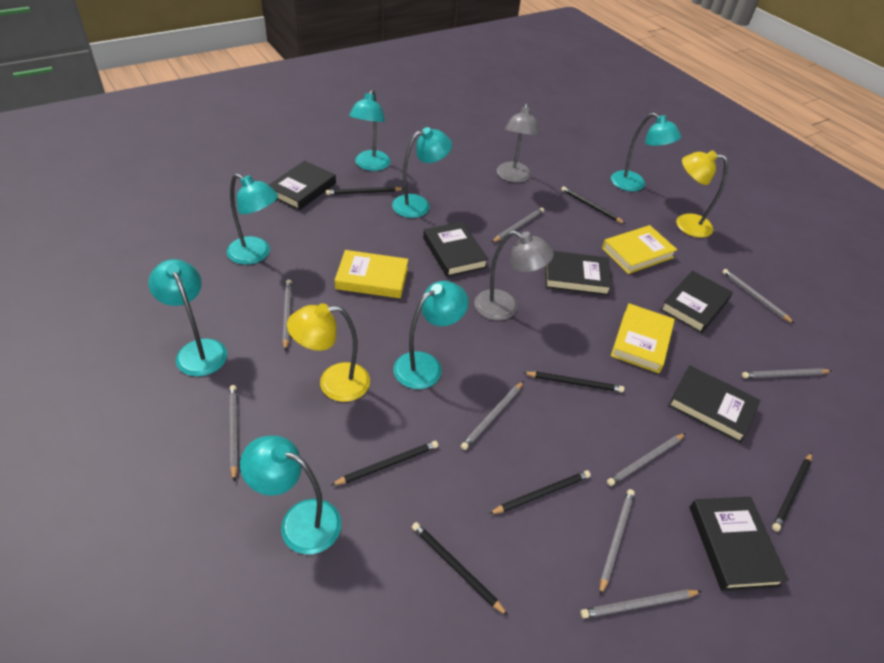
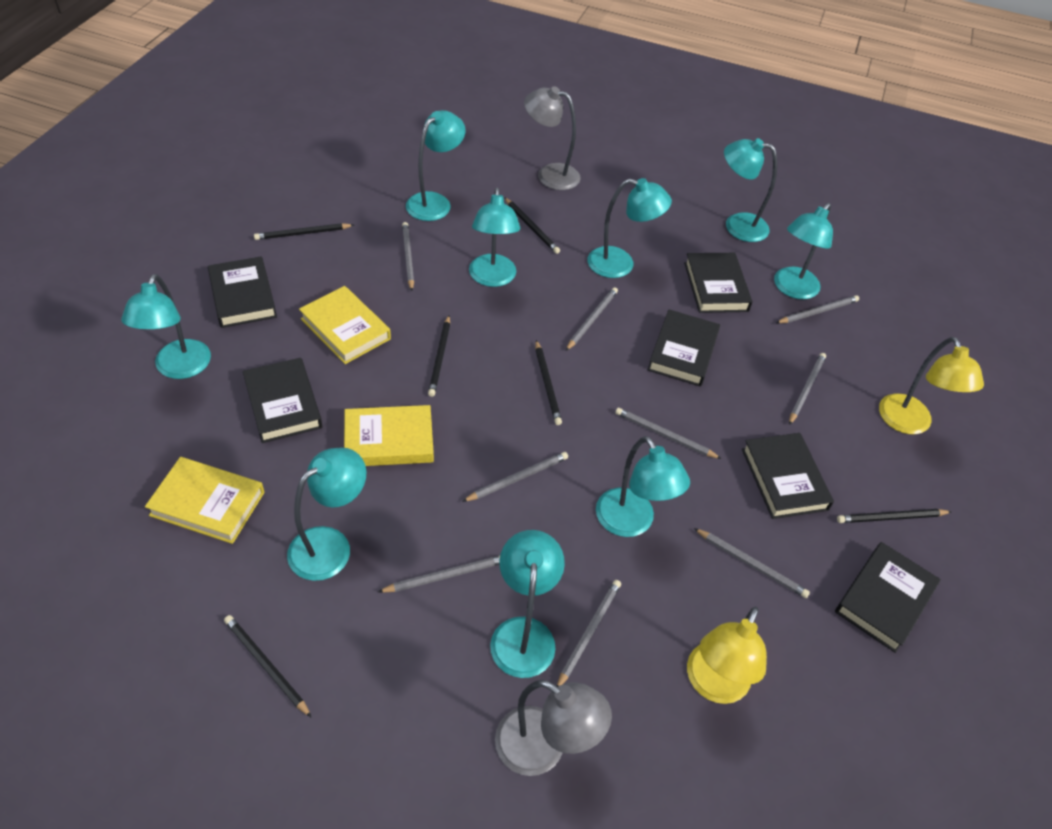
black pencil: [326,187,404,195] [331,441,438,485] [412,522,508,616] [489,470,591,514] [523,371,624,392] [561,186,625,224] [772,453,812,532] = 7 -> [224,615,312,718] [254,223,354,240] [428,315,450,397] [504,197,560,254] [535,340,562,425] [837,509,952,523] = 6
turquoise lamp: [148,259,227,376] [227,173,278,265] [240,436,341,554] [349,89,390,171] [392,127,452,218] [394,281,469,389] [611,113,682,191] = 7 -> [121,274,211,379] [287,447,366,581] [406,110,466,221] [469,188,520,287] [490,530,565,678] [587,178,672,278] [596,436,690,537] [724,138,777,242] [774,203,833,299] = 9

